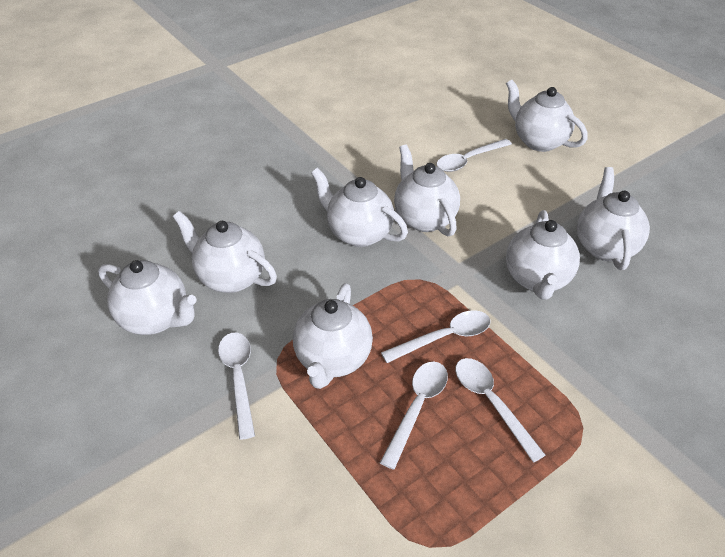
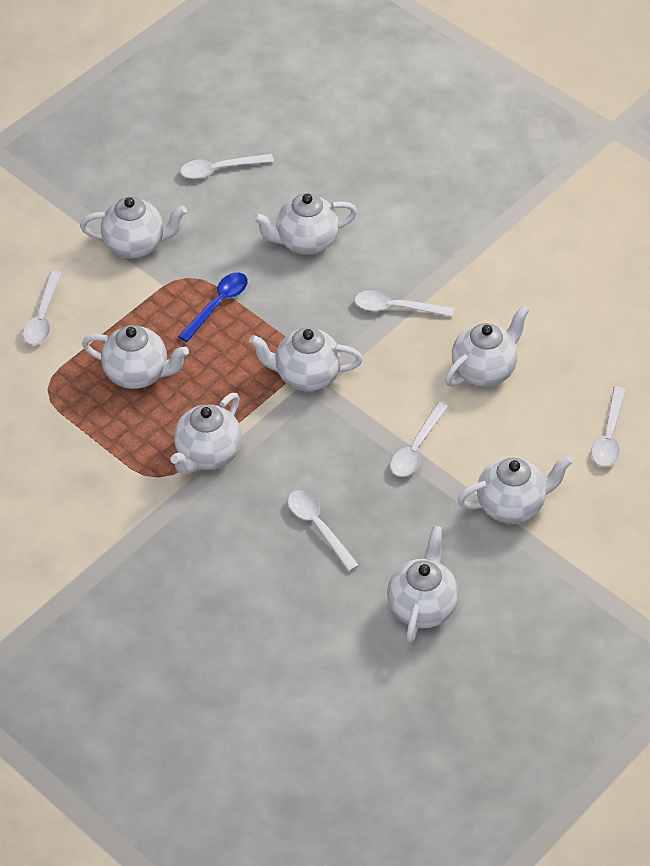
blue spoon: none = 0 -> [178,272,248,342] = 1
white spoon: [218,333,255,440] [380,362,448,470] [381,310,491,363] [437,139,512,172] [455,358,545,462] = 5 -> [23,271,61,345] [180,154,274,179] [288,490,359,571] [354,290,454,317] [390,402,449,477] [591,387,626,467] = 6

